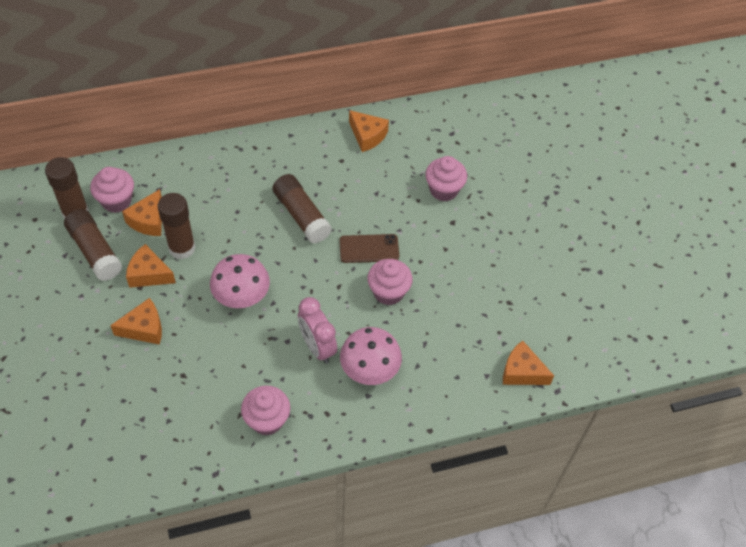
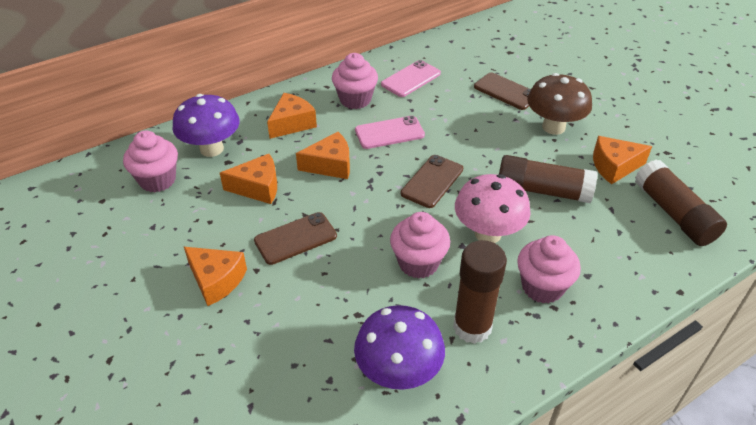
brown glue stick: [45,157,89,219] [64,209,122,281] [158,193,195,259] [272,174,332,244] = 4 -> [453,240,507,344] [499,155,598,203] [635,159,727,246] = 3
brown mushroom: none = 0 -> [527,73,592,135] = 1
brown phone: [339,234,399,263] = 1 -> [254,212,337,265] [401,155,463,208] [474,72,531,110] = 3
pink clock: [298,297,337,363] = 1 -> none = 0
pink mushroom: [210,254,270,308] [340,327,402,385] = 2 -> [455,174,531,243] = 1
pink phone: none = 0 -> [355,116,425,149] [381,60,441,97] = 2
purple mushroom: none = 0 -> [172,94,240,157] [354,305,445,390] = 2

